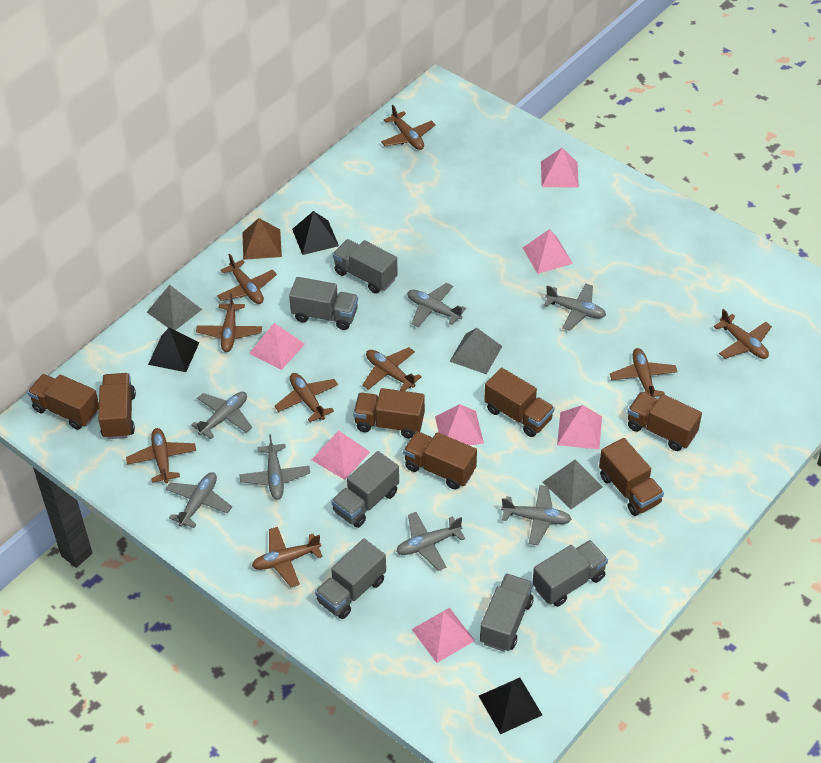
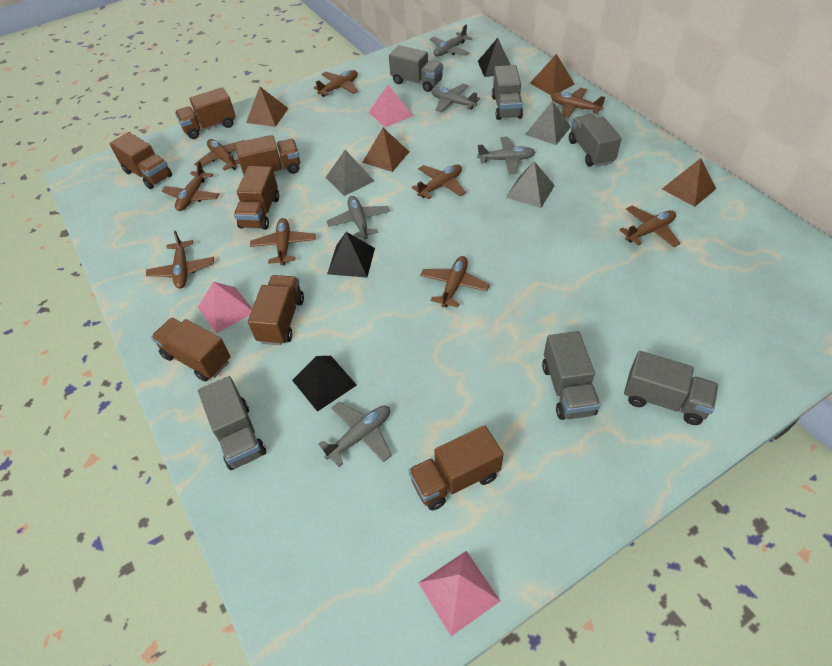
brown pyramid: [242,218,282,260] = 1 -> [246,87,288,127] [362,128,409,172] [530,54,575,95] [662,158,716,207] = 4
grey plane: [166,472,232,528] [191,392,252,439] [239,434,310,500] [396,512,465,571] [407,283,466,327] [501,485,572,545] [544,283,606,331] = 7 -> [318,402,392,467] [327,196,390,239] [430,24,472,56] [431,84,480,112] [477,137,535,174] = 5
pink pyramid: [249,323,305,370] [311,431,370,480] [412,608,475,663] [435,404,484,446] [523,229,573,274] [541,148,579,188] [557,405,602,449] = 7 -> [198,282,252,334] [368,85,413,128] [418,551,500,636] = 3

